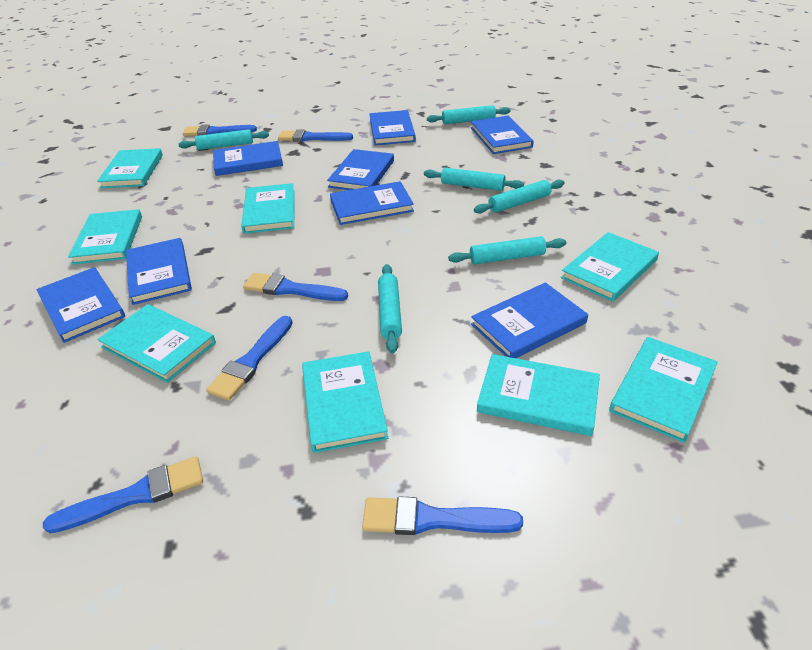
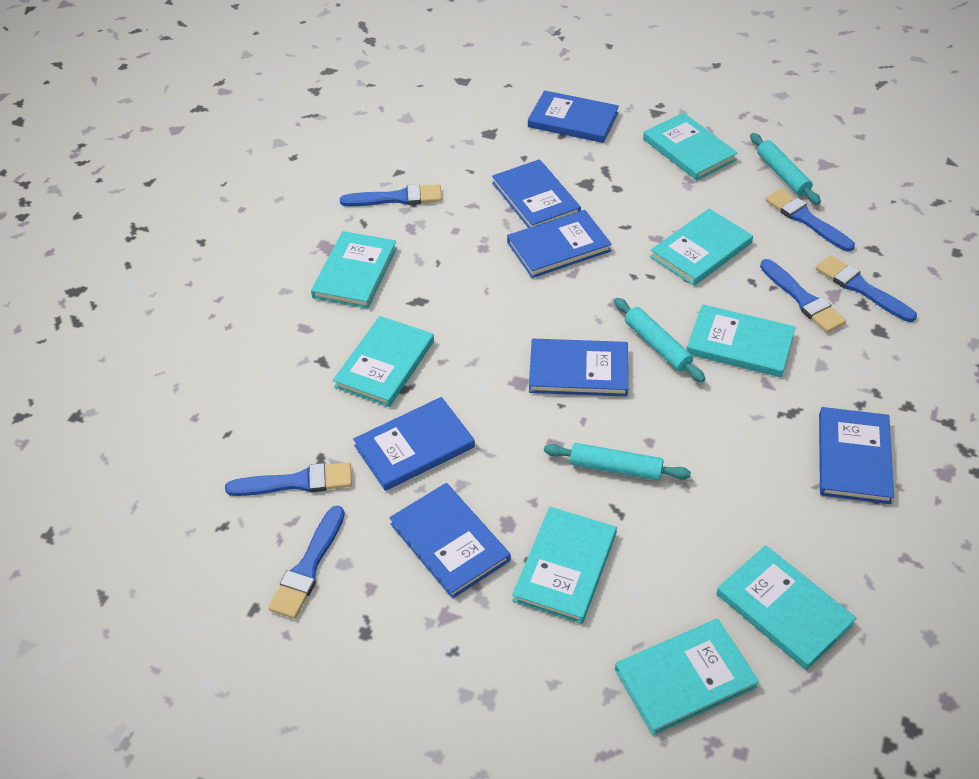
blue book: [36,267,125,343] [126,238,192,305] [213,141,283,176] [327,149,394,190] [330,181,414,225] [369,110,416,145] [471,116,534,154] [471,282,588,358] = 8 -> [353,397,475,491] [389,483,511,599] [492,159,581,228] [507,210,612,278] [528,90,619,143] [529,339,628,397] [819,407,894,504] = 7
turquoise rolling pin: [178,129,269,150] [378,264,402,353] [424,168,524,191] [427,105,511,124] [448,236,566,264] [474,180,564,214] = 6 -> [544,443,691,481] [614,298,705,382] [750,133,821,205] = 3

